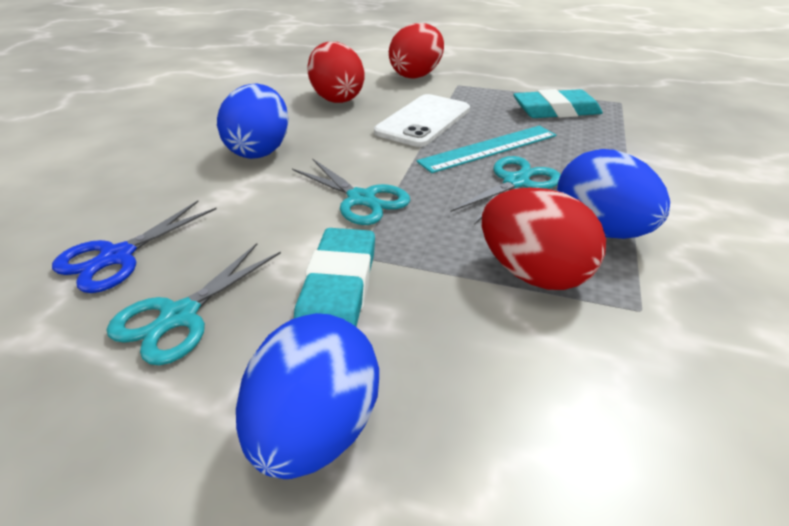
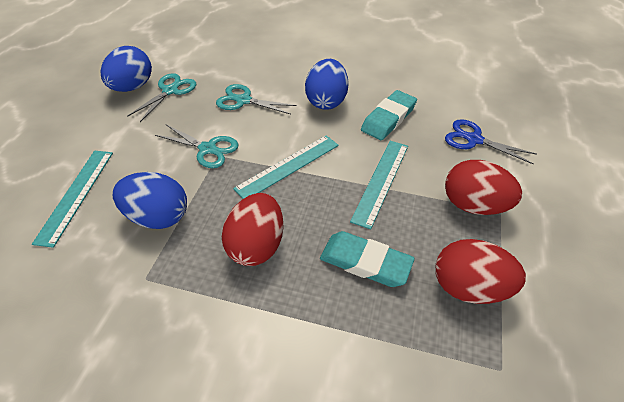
turquoise ruler: [417,126,556,173] = 1 -> [32,151,113,248] [233,135,339,199] [350,141,408,229] = 3
white phone: [374,94,470,147] = 1 -> none = 0

